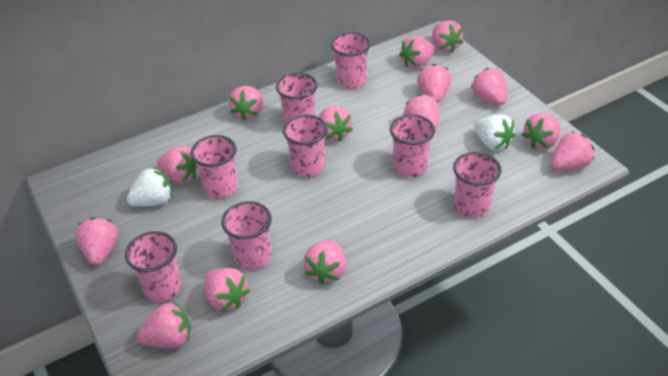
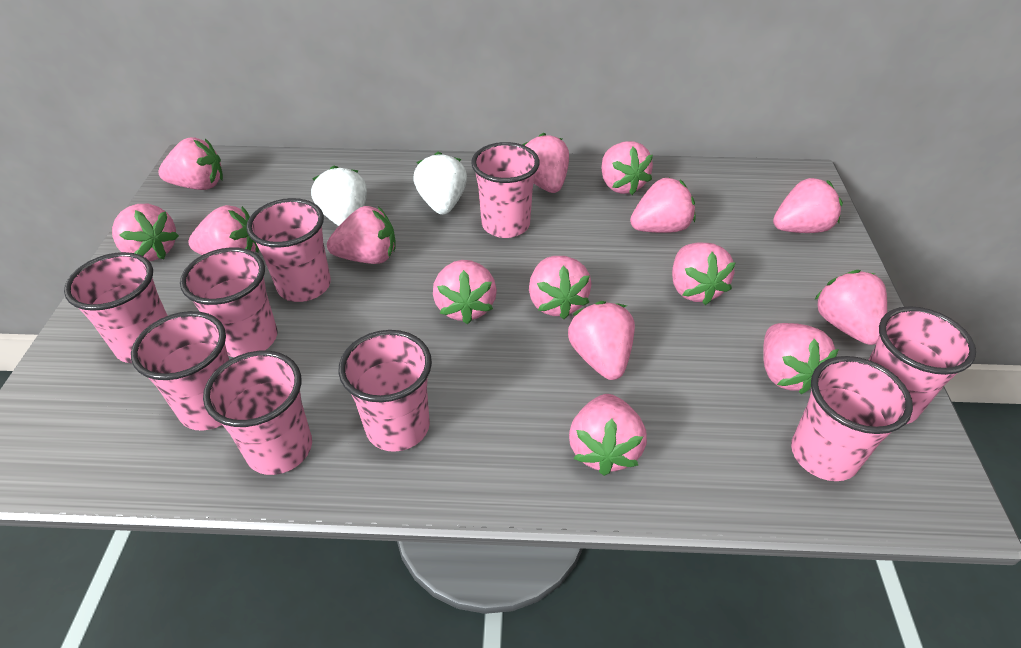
pink cup: [125,231,181,302] [191,135,238,199] [221,201,272,270] [276,72,318,123] [283,115,328,177] [331,32,371,89] [390,114,435,177] [453,152,502,218] = 8 -> [64,252,168,363] [131,311,229,431] [180,247,277,357] [203,351,312,475] [246,198,331,302] [338,330,432,452] [471,142,540,238] [791,356,913,481] [869,306,976,425] = 9
pink strawberry: [75,217,118,265] [137,301,191,348] [157,146,198,183] [204,268,250,312] [229,86,263,121] [303,240,346,285] [319,106,353,142] [399,36,435,69] [403,94,439,132] [417,64,451,103] [432,20,463,53] [471,68,507,105] [522,113,560,149] [551,131,594,170] = 14 -> [112,204,179,261] [158,137,223,190] [188,205,259,255] [327,206,395,264] [433,260,497,324] [522,133,569,193] [529,256,591,319] [568,301,635,380] [569,394,647,476] [601,141,653,195] [630,177,696,233] [672,243,736,305] [763,323,839,395] [773,178,843,233] [814,270,887,345] = 15

